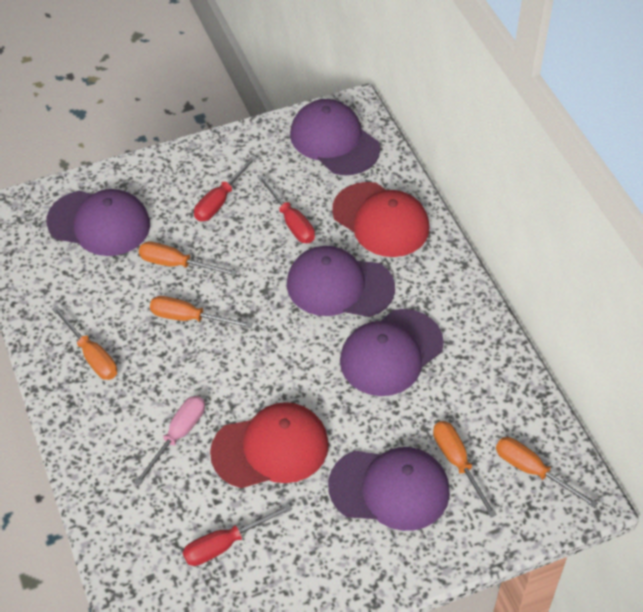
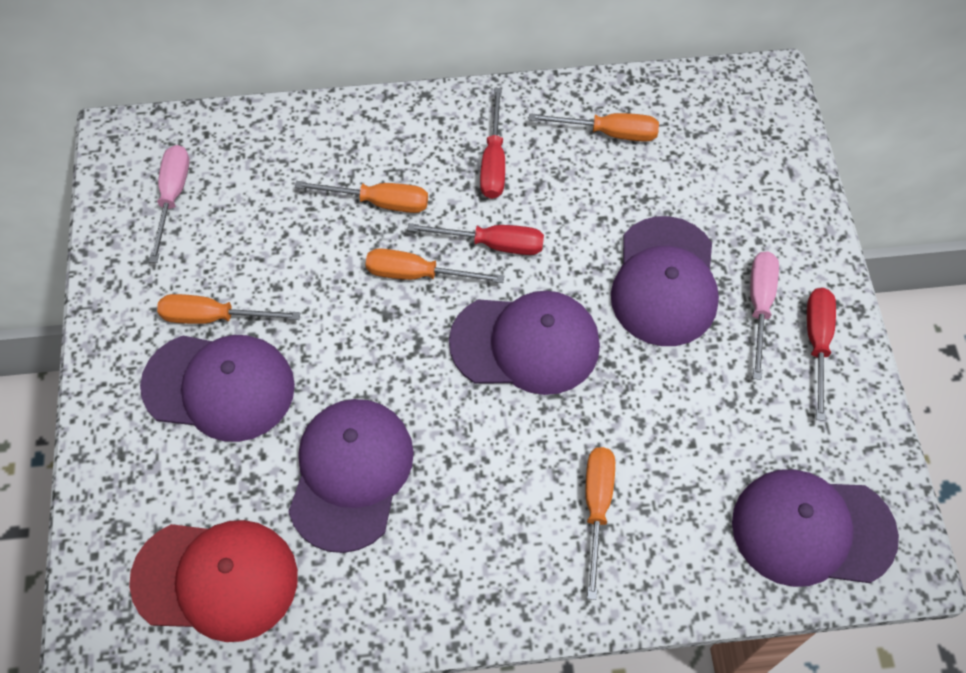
pink screwdriver: [134,396,205,486] = 1 -> [149,145,190,263] [750,251,779,380] = 2
red cap: [210,402,329,488] [332,182,429,257] = 2 -> [129,520,298,642] = 1

